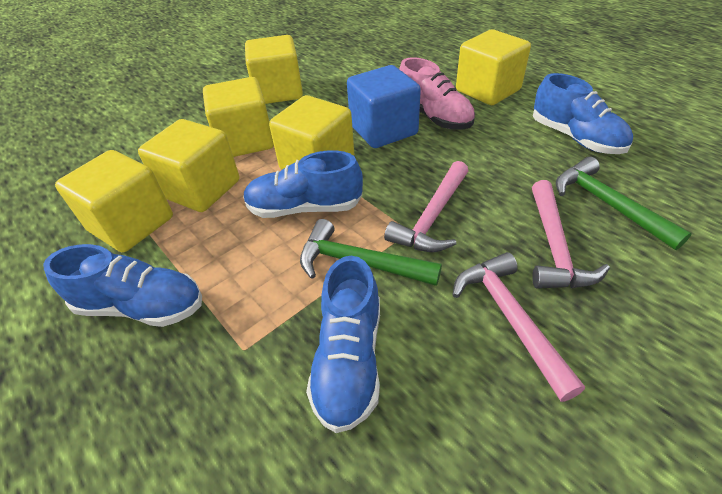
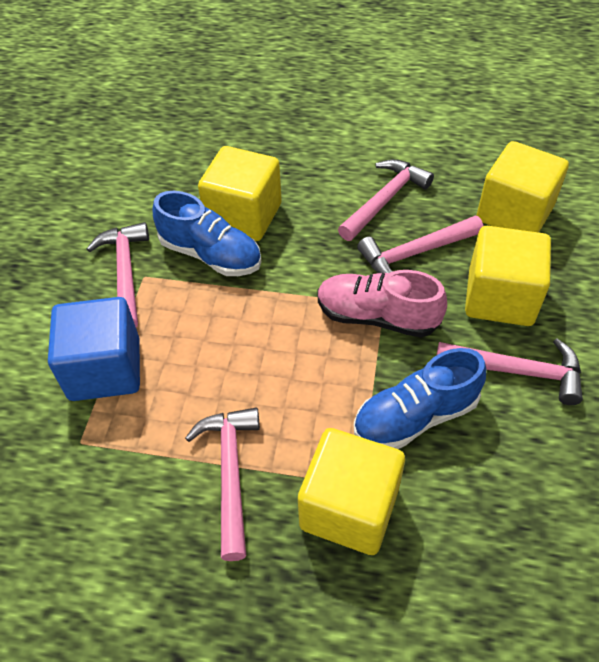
blue shoe: [43,244,202,327] [243,150,363,218] [306,256,380,433] [533,73,633,154] = 4 -> [153,191,261,276] [354,348,486,449] = 2
green hammer: [300,219,442,286] [556,157,692,250] = 2 -> none = 0
pink hammer: [384,161,468,252] [452,252,585,402] [532,180,610,289] = 3 -> [87,222,149,327] [185,408,260,561] [338,159,434,241] [357,216,484,273] [437,339,583,405] = 5
yellow cube: [55,150,173,253] [138,119,239,212] [203,77,274,157] [245,35,303,104] [269,95,354,170] [456,30,531,105] = 6 -> [198,146,282,241] [298,428,405,555] [465,226,551,326] [476,141,569,233] = 4

